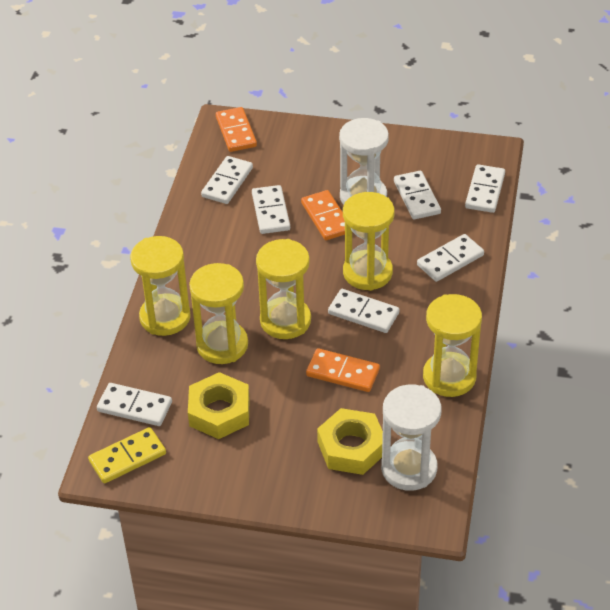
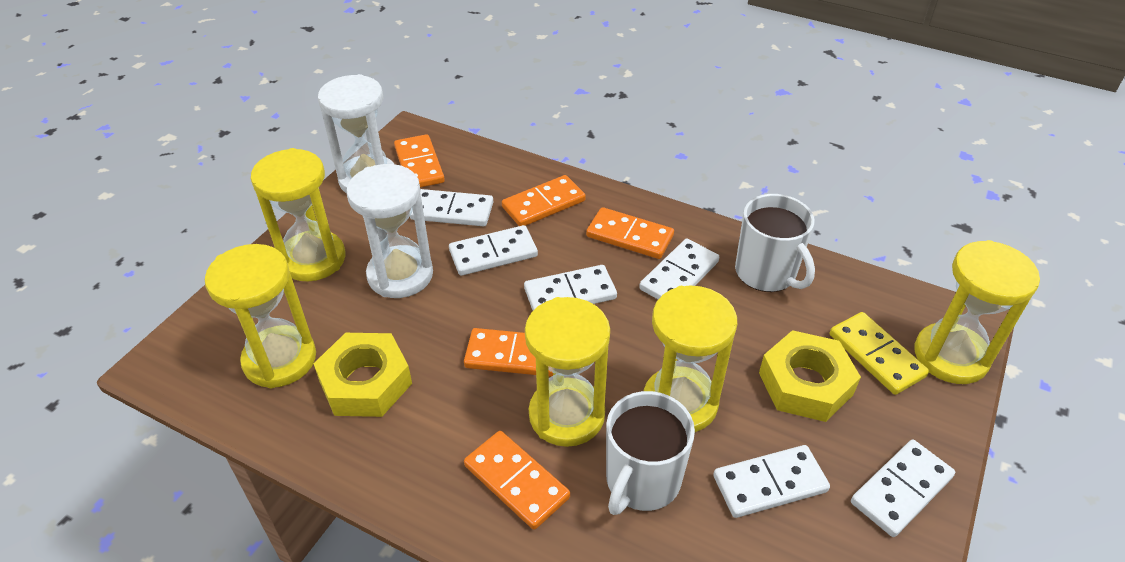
orange domino: [216,107,257,152] [301,190,345,240] [306,348,380,392] = 3 -> [394,134,445,188] [464,328,553,377] [464,431,570,530] [502,175,586,226] [586,207,674,259] = 5
white domino: [97,383,172,426] [201,156,253,204] [252,185,290,234] [328,289,400,333] [394,171,441,220] [417,234,484,282] [465,164,505,213] = 7 -> [410,189,493,226] [449,225,538,276] [524,265,617,311] [639,239,719,299] [713,445,830,518] [851,440,955,537] = 6
white mug: none = 0 -> [606,391,695,515] [735,194,815,292] = 2

